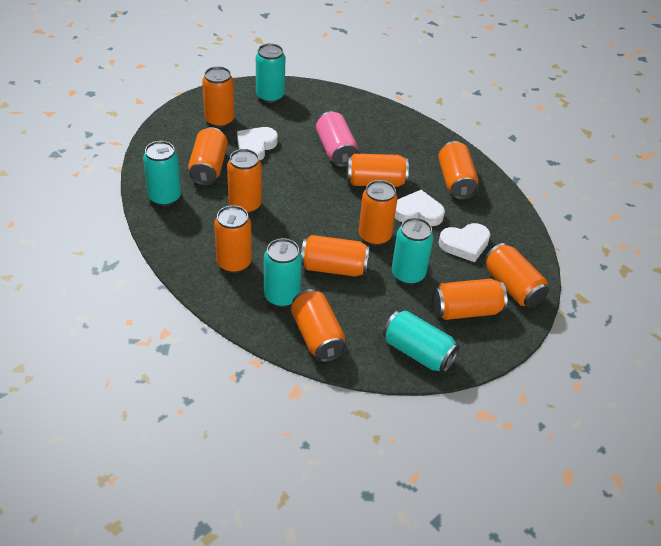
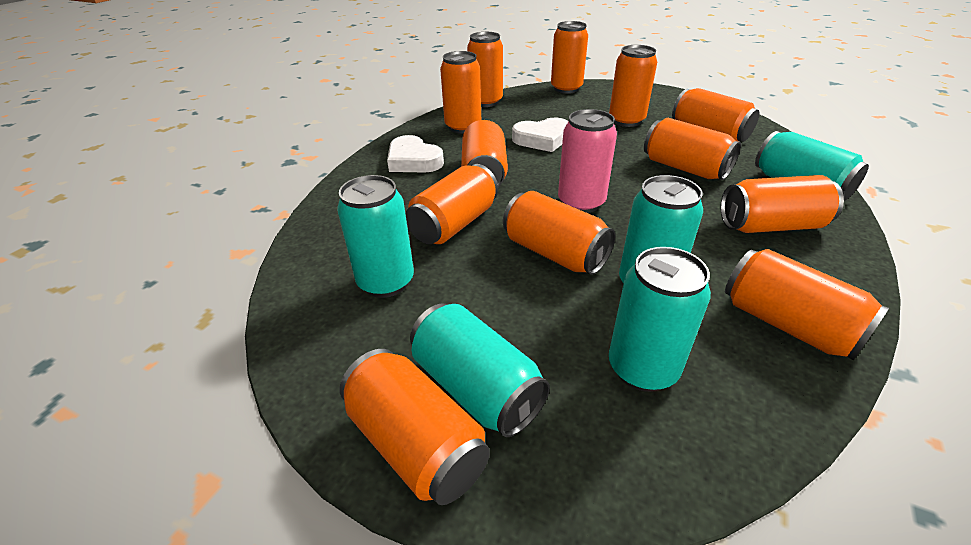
orange can: [188,127,228,185] [202,66,235,128] [214,205,252,273] [227,149,262,214] [291,289,346,362] [301,235,370,277] [347,154,409,187] [359,180,398,246] [432,279,507,320] [438,141,479,199] [484,243,549,308] = 11 -> [339,349,490,505] [405,164,498,244] [440,51,481,134] [461,120,508,187] [467,32,503,107] [503,191,615,275] [551,21,588,94] [609,45,657,127] [644,118,741,180] [672,88,760,142] [720,175,844,233] [725,249,889,360] = 12
white heart: [237,127,278,160] [395,190,445,226] [438,223,490,262] = 3 -> [387,135,444,173] [512,118,568,152] = 2

